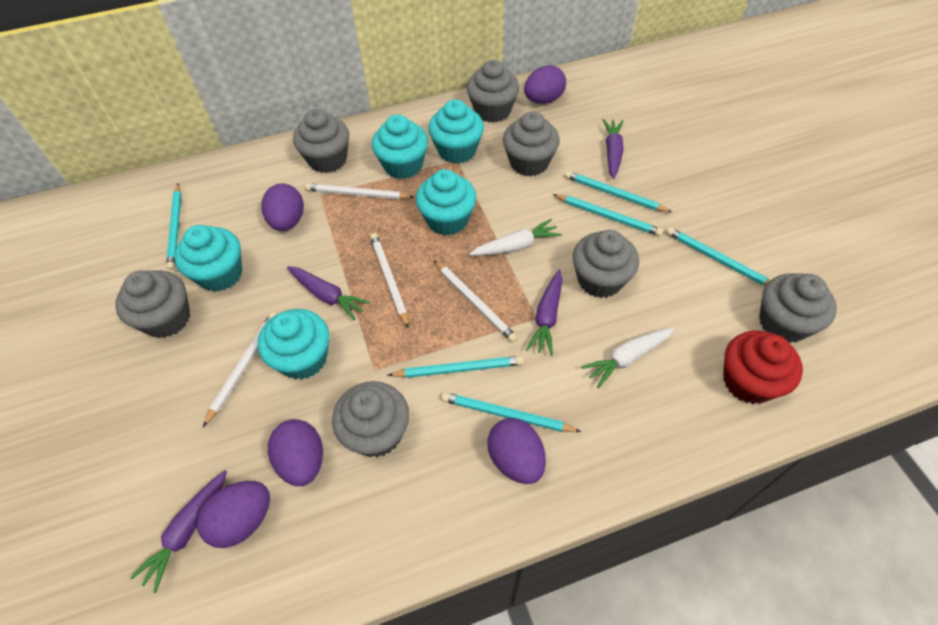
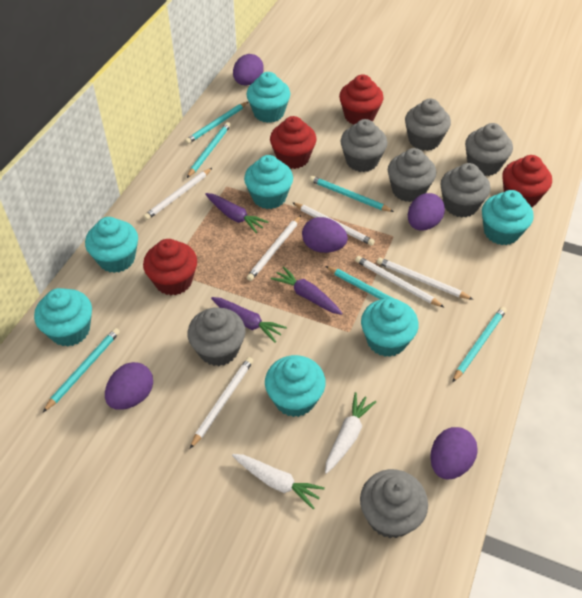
purple carrot: [130,470,227,593] [287,266,370,320] [526,270,562,356] [603,119,624,179] = 4 -> [205,193,268,233] [211,297,287,342] [271,266,342,315] = 3
red cupcake: [723,330,803,404] = 1 -> [143,239,197,295] [270,116,317,169] [339,75,384,125] [502,155,552,207] = 4
turquoise cupcake: [174,225,242,292] [258,309,329,380] [372,115,428,179] [416,169,476,236] [428,99,484,164] = 5 -> [34,288,92,347] [85,217,138,273] [244,155,293,209] [246,72,290,123] [265,355,326,417] [361,298,419,357] [482,190,534,245] = 7
white pencil: [203,312,277,427] [305,183,414,200] [370,233,409,328] [434,260,518,343] = 4 -> [144,168,212,220] [190,357,253,449] [247,215,301,281] [292,202,375,246] [355,256,444,307] [377,257,474,300] = 6

